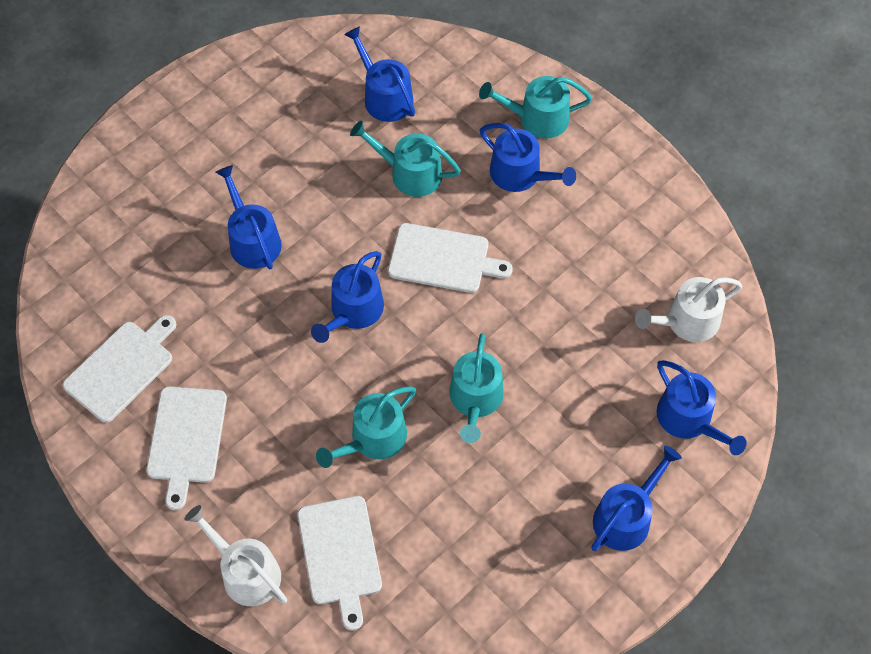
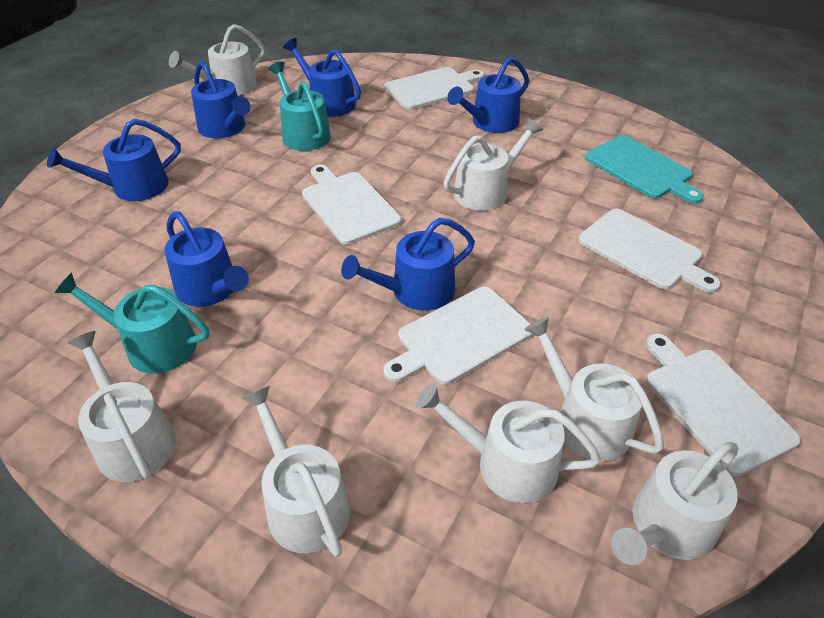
turquoise cutting board: none = 0 -> [585,135,704,204] = 1
turquoise watering can: [316,386,416,468] [350,121,461,197] [450,333,504,443] [479,76,592,139] = 4 -> [55,272,209,374] [268,62,331,151] = 2
white cutting board: [63,315,176,423] [146,386,227,510] [297,496,382,630] [388,223,513,293] = 4 -> [302,165,401,245] [384,67,484,110] [384,287,533,385] [578,209,721,293] [646,333,801,477] = 5
white watering can: [184,505,287,606] [635,277,742,342] = 2 -> [67,331,176,482] [169,24,265,95] [242,385,351,557] [416,383,601,503] [444,118,543,211] [524,317,664,461] [612,442,738,565] = 7

